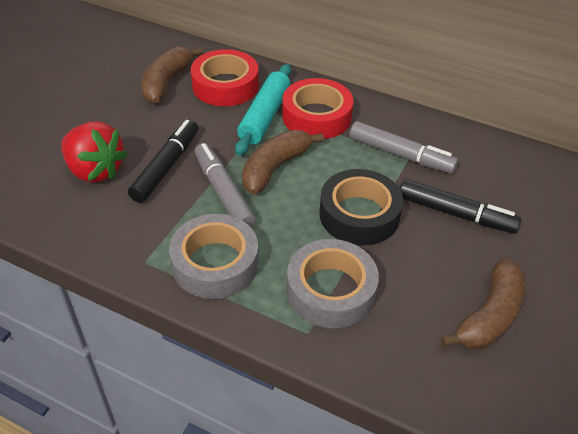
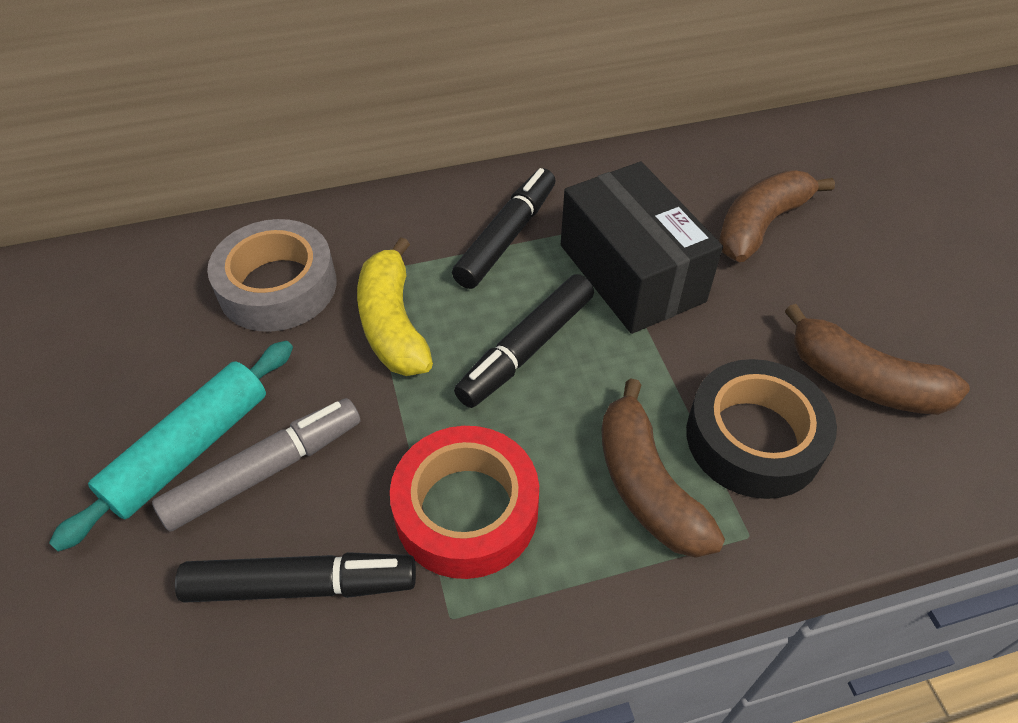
black box: none = 0 -> [561,162,723,334] = 1
black marker: [128,120,198,203] [400,179,521,234] = 2 -> [175,552,416,603] [452,168,555,289] [454,274,594,408] = 3
grey marker: [195,143,256,227] [349,121,458,173] = 2 -> [152,398,360,532] = 1
grey tape: [169,214,259,299] [287,239,379,328] = 2 -> [207,219,337,332] = 1
red strawberry: [61,121,127,183] = 1 -> none = 0
red tape: [191,49,259,106] [282,78,354,139] = 2 -> [390,426,539,579] = 1
yellow banana: none = 0 -> [357,237,433,376] = 1

